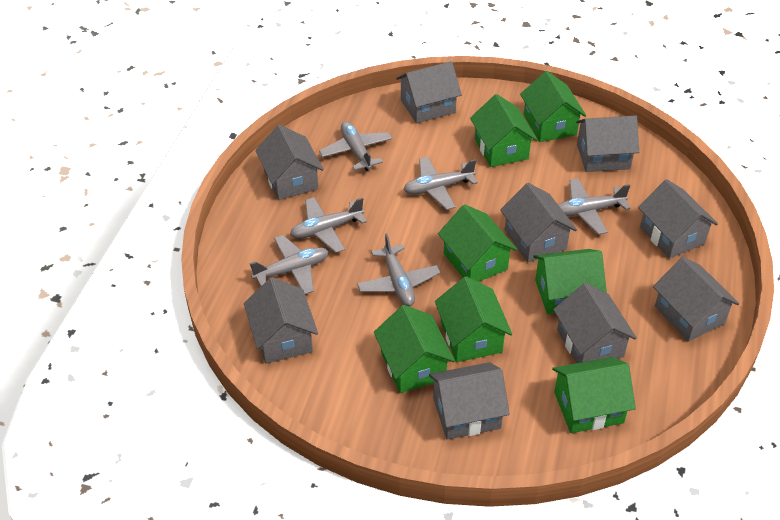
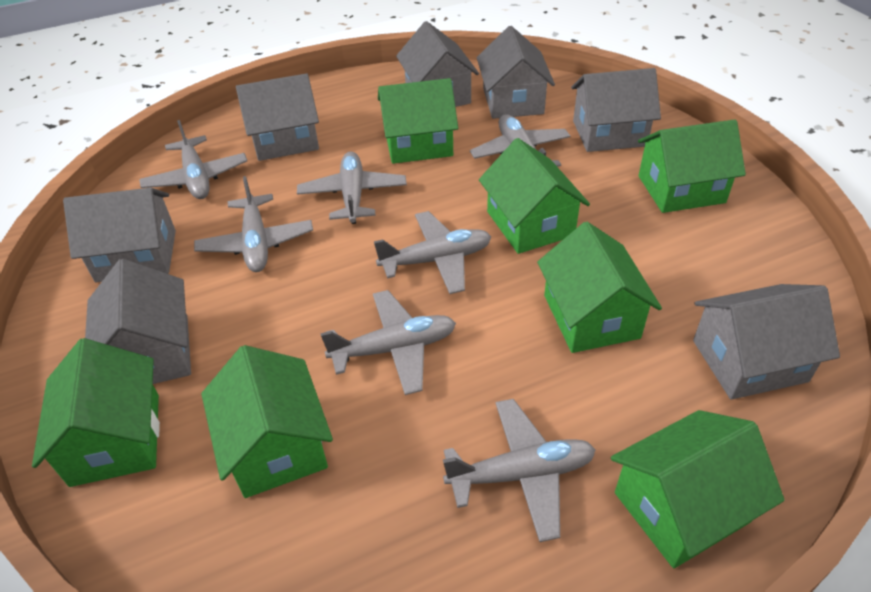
grey house: [244,277,318,364] [255,125,323,200] [396,61,462,123] [429,362,510,440] [500,183,577,262] [553,283,637,363] [576,116,639,172] [638,179,718,259] [653,257,739,342] = 9 -> [63,188,176,282] [85,259,191,384] [236,73,319,161] [396,21,479,107] [477,26,555,119] [571,68,661,152] [693,284,840,400] = 7
grey plane: [249,235,329,294] [290,197,367,253] [319,121,392,171] [357,234,440,306] [403,157,478,210] [558,178,630,235] = 6 -> [139,120,247,199] [194,176,313,272] [297,152,407,224] [320,290,456,395] [374,211,491,294] [443,399,596,542] [470,114,571,167] = 7

